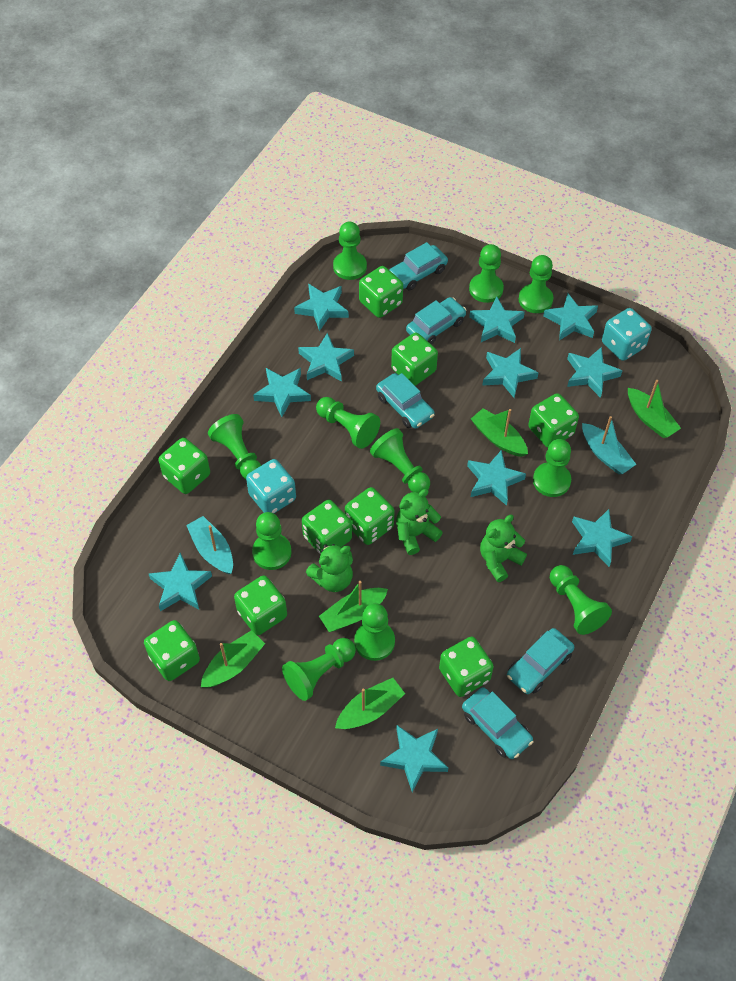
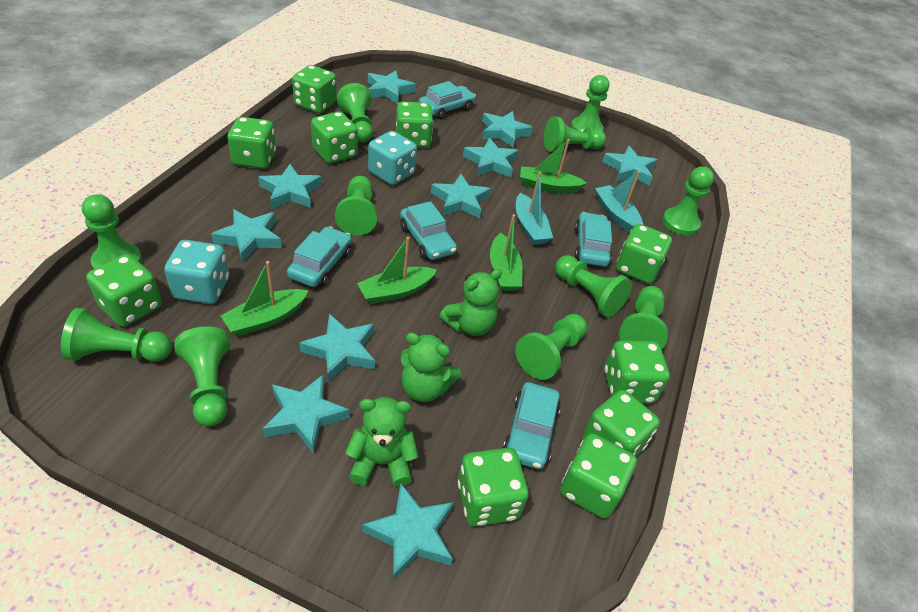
green boat: [201,630,265,687] [319,581,388,632] [335,678,405,729] [471,408,528,457] [628,380,681,438] = 5 -> [221,261,309,336] [357,237,437,304] [490,214,522,291] [520,139,587,193] = 4
green dice: [144,620,200,681] [158,438,210,494] [234,575,287,635] [302,500,352,555] [345,487,395,545] [359,266,403,318] [391,333,438,386] [439,636,494,697] [528,393,579,448] = 9 -> [86,254,162,327] [228,117,276,169] [292,65,337,113] [311,112,358,164] [396,102,434,148] [458,448,529,527] [560,433,637,519] [582,390,660,456] [604,340,670,403] [616,224,672,284] = 10
turquoise star: [149,553,212,611] [253,368,311,417] [294,284,349,331] [298,333,354,382] [380,725,448,792] [467,450,526,506] [469,296,525,343] [482,348,539,398] [543,293,598,341] [567,347,623,398] [572,509,633,567] = 11 -> [211,209,282,262] [258,164,322,209] [263,375,350,454] [300,314,375,382] [363,484,454,581] [368,70,416,104] [431,174,491,218] [463,138,518,178] [482,111,533,148] [602,146,657,185] = 10

